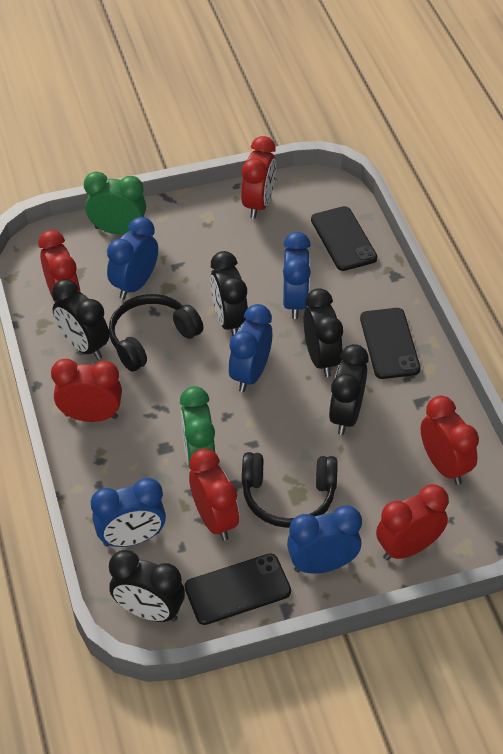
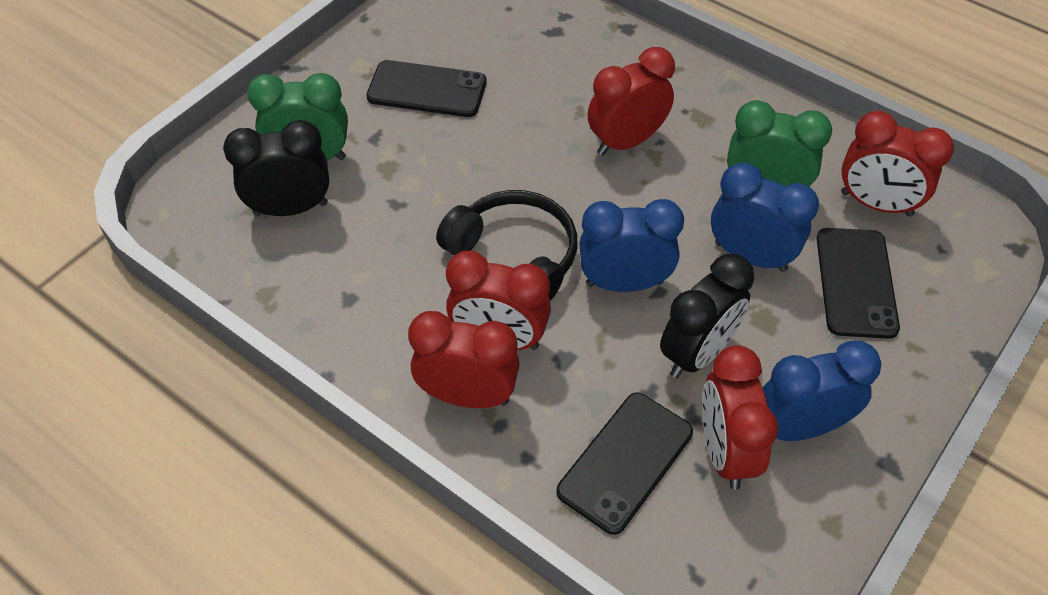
black clock: [52,279,109,360] [109,550,185,622] [210,251,248,336] [304,288,343,377] [329,344,369,435] = 5 -> [223,120,329,216] [660,254,754,378] = 2
black headphones: [109,294,204,371] [242,452,338,528] = 2 -> [436,190,577,301] = 1
blue clock: [91,478,166,547] [107,217,158,300] [228,304,272,392] [283,232,311,319] [287,506,362,574] = 5 -> [579,199,684,292] [711,162,819,272] [763,340,881,441] = 3
red clock: [38,230,81,302] [51,359,122,422] [189,449,239,541] [241,136,276,219] [376,484,449,560] [421,396,479,485] = 6 -> [408,311,520,408] [446,251,551,350] [588,47,675,156] [702,345,778,490] [841,111,954,217] = 5

